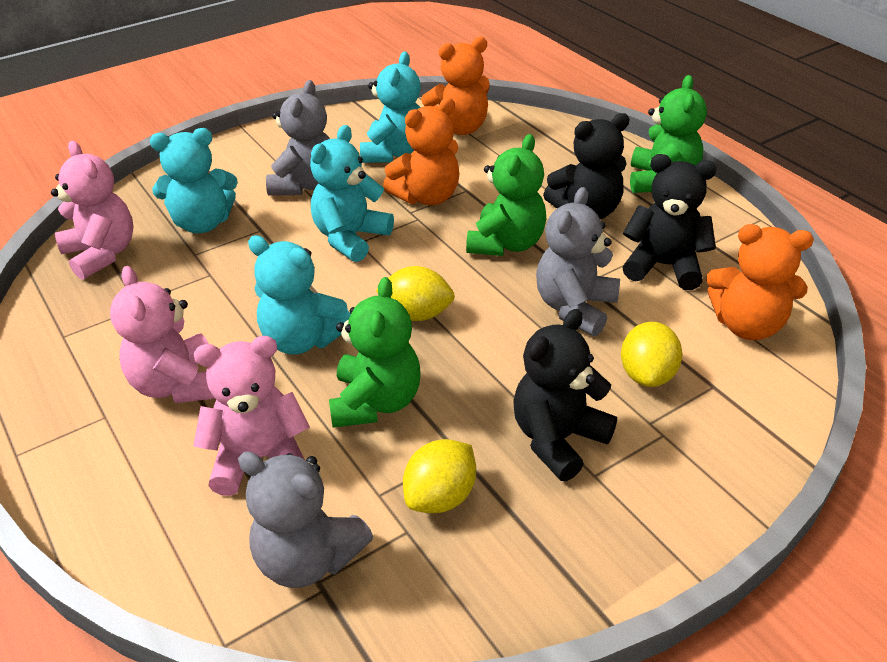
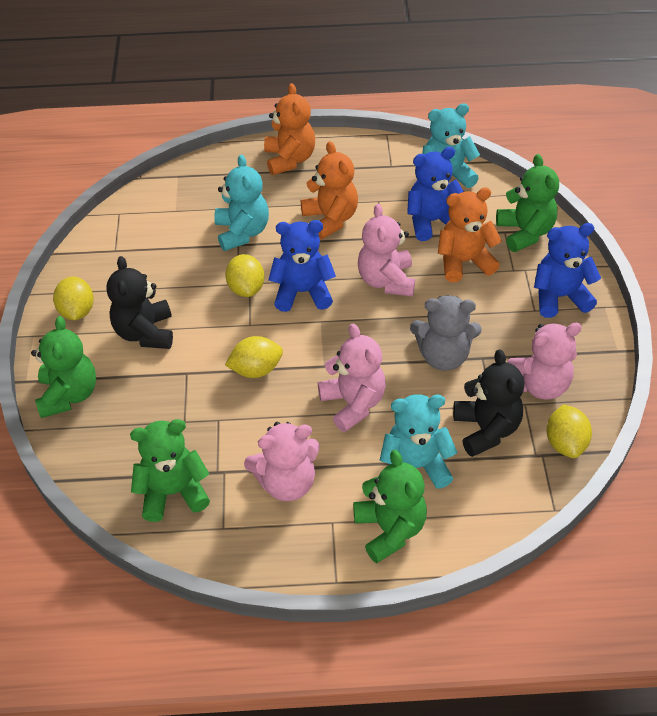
black teddy bear: [513,309,617,481] [543,113,629,219] [622,154,716,290] = 3 -> [106,256,173,349] [453,350,524,457] = 2
blue teddy bear: none = 0 -> [268,220,336,312] [407,147,464,241] [534,223,601,318] = 3
green teddy bear: [329,277,421,428] [466,134,546,256] [630,75,707,193] = 3 -> [31,316,96,418] [130,419,210,522] [353,450,427,563] [496,154,559,252] = 4
grey teddy bear: [238,451,373,588] [266,80,330,196] [536,187,620,336] = 3 -> [410,295,481,371] = 1
pink teddy bear: [51,141,133,280] [110,266,215,403] [193,336,310,496] = 3 -> [244,422,320,501] [318,324,386,432] [358,204,415,297] [507,323,582,400] = 4
turquoise teddy bear: [150,128,238,233] [248,235,351,354] [310,125,394,262] [360,51,421,163] = 4 -> [214,155,269,251] [380,394,457,489] [422,103,480,188] = 3
yellow lemon: [376,266,455,321] [403,439,476,513] [621,322,683,387] = 3 -> [53,277,94,320] [225,254,264,297] [225,336,283,378] [546,404,592,458] = 4

